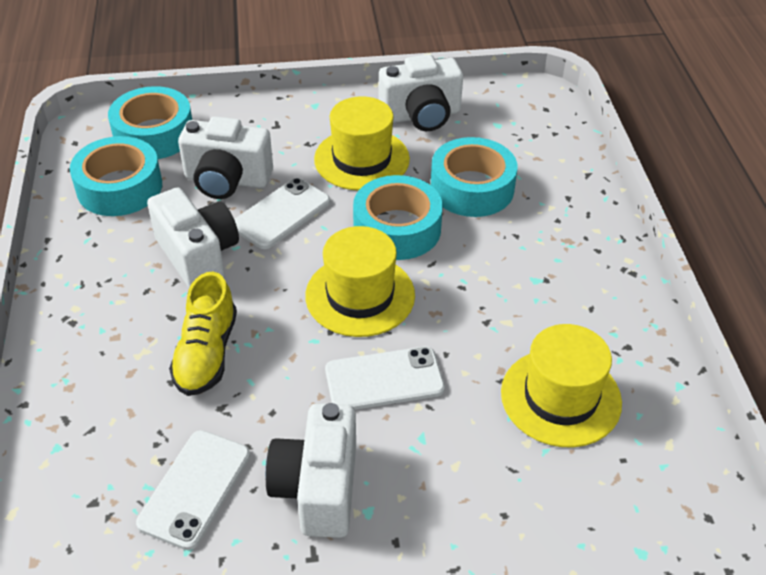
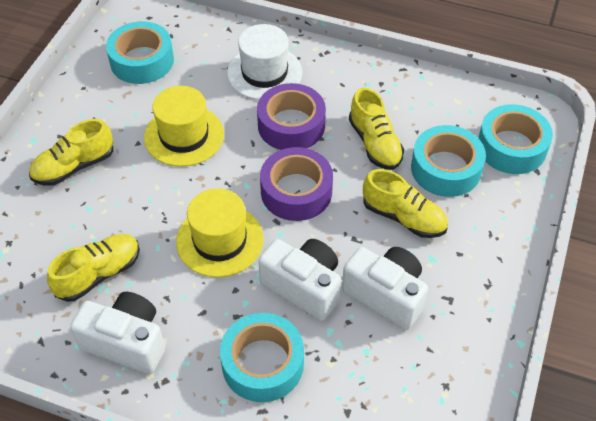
purple tape: none = 0 -> [257,83,326,150] [260,147,333,221] = 2
white camera: [147,188,239,288] [178,116,273,199] [265,403,356,538] [379,54,463,131] = 4 -> [70,292,165,374] [258,239,341,321] [342,247,428,330] = 3
white hat: none = 0 -> [227,24,302,100] = 1
white phone: [136,430,250,550] [234,178,330,249] [325,346,445,410] = 3 -> none = 0
yellow hat: [305,226,415,337] [314,96,410,191] [501,324,622,447] = 3 -> [144,86,224,167] [176,188,264,277] = 2
yellow shoe: [169,272,237,396] = 1 -> [29,119,113,186] [47,234,140,302] [349,88,404,170] [363,169,448,238] = 4

